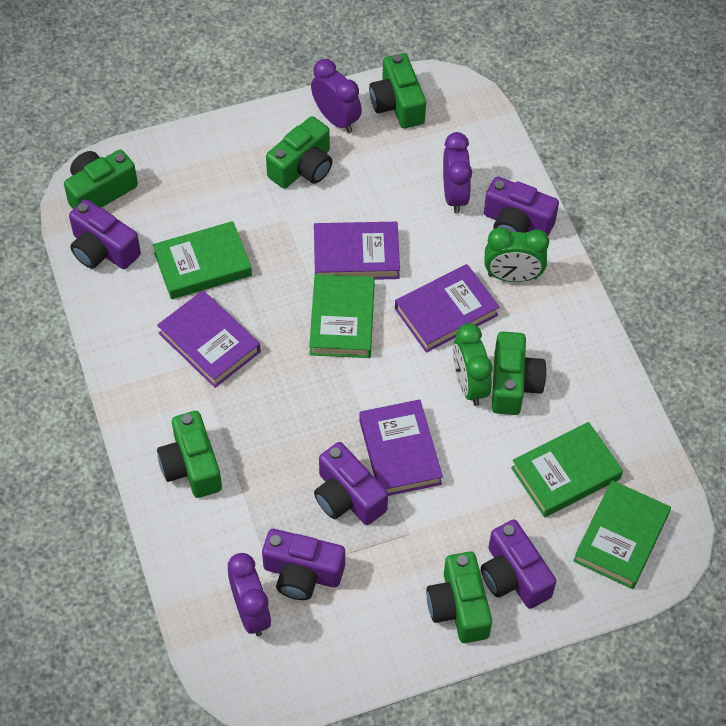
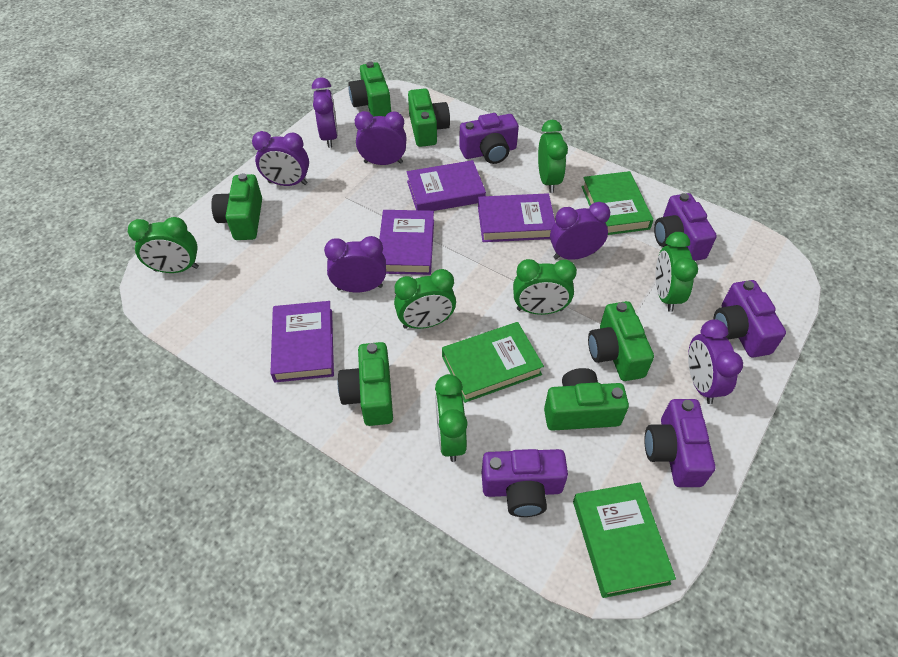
green book: [153,221,252,299] [309,274,375,358] [511,422,623,517] [573,480,671,589] = 4 -> [442,322,544,403] [573,482,676,598] [582,171,654,235] = 3
green clock: [453,323,493,406] [484,228,549,282] = 2 -> [128,217,199,273] [394,269,456,329] [435,374,468,462] [513,259,577,315] [538,120,568,193] [656,232,698,312] = 6
purple clock: [228,553,271,636] [311,59,362,133] [443,132,472,214] = 3 -> [252,131,309,186] [312,77,338,148] [324,236,386,292] [355,111,407,165] [550,202,610,260] [688,319,743,404] = 6

